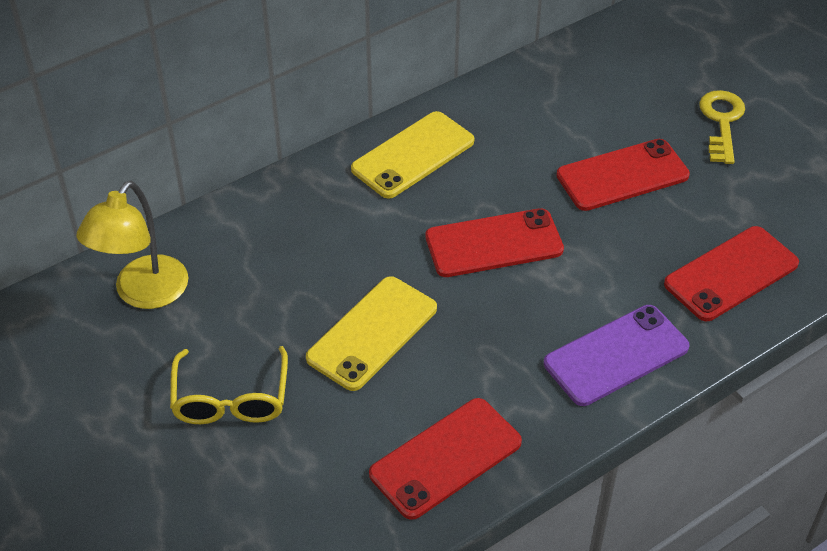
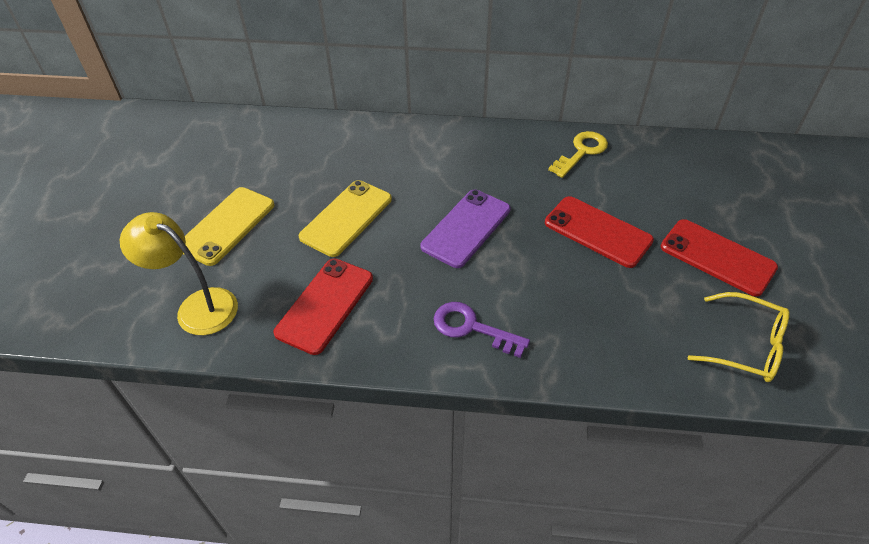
purple key: none = 0 -> [433,302,530,358] = 1
red phone: [369,398,522,520] [425,208,564,277] [556,139,690,211] [664,226,799,321] = 4 -> [274,259,373,355] [545,196,654,268] [661,219,778,297] = 3

